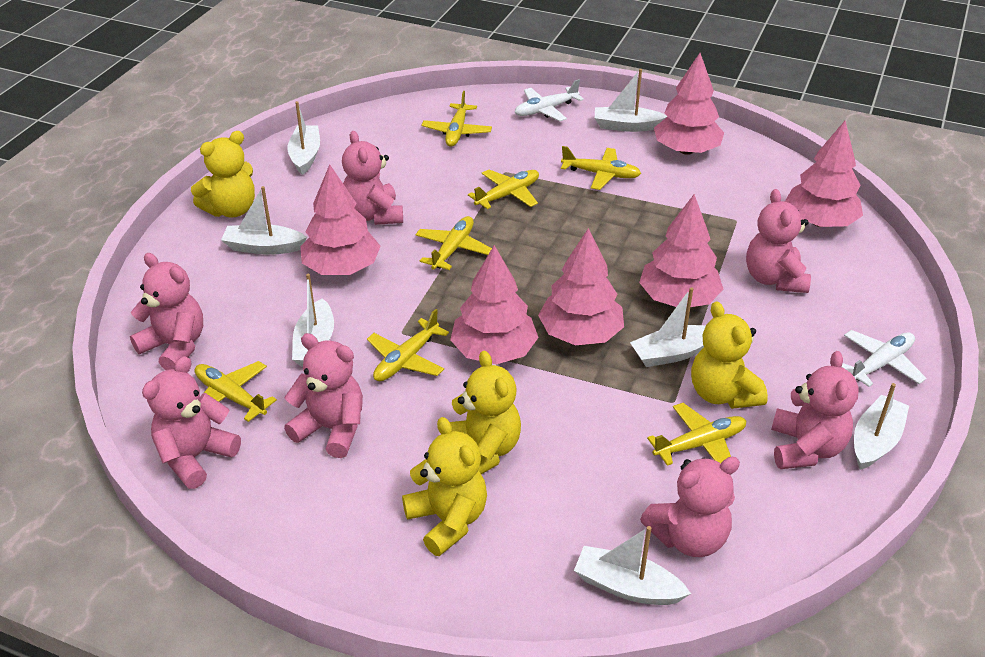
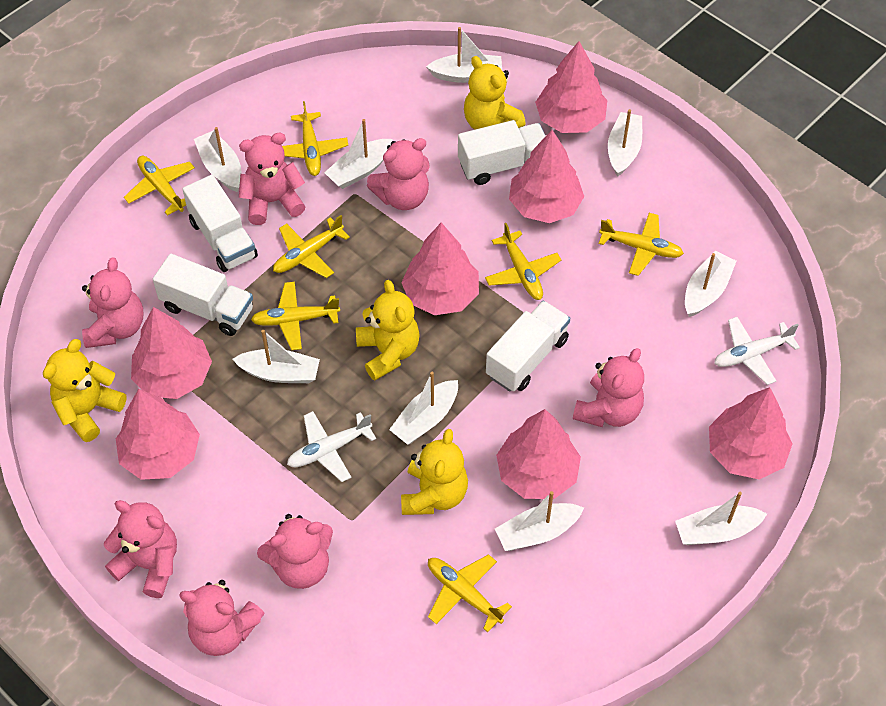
pink tree: [300,164,381,275] [450,245,539,364] [538,228,624,346] [639,194,723,308] [654,53,724,155] [785,121,863,227] = 6 -> [116,389,200,480] [131,307,212,399] [401,223,479,315] [496,409,581,499] [509,130,584,223] [535,41,607,133] [709,387,792,479] = 7
white boat: [221,186,307,255] [287,101,320,175] [292,273,334,367] [574,526,691,605] [595,69,668,132] [630,287,706,367] [854,383,909,470] = 7 -> [194,127,242,192] [233,330,320,383] [324,119,393,189] [389,372,458,445] [426,27,502,83] [495,491,584,551] [608,109,642,177] [675,492,767,545] [685,251,736,317] = 9
white truck: none = 0 -> [153,254,253,336] [183,175,258,272] [458,120,546,185] [486,300,570,391] = 4

